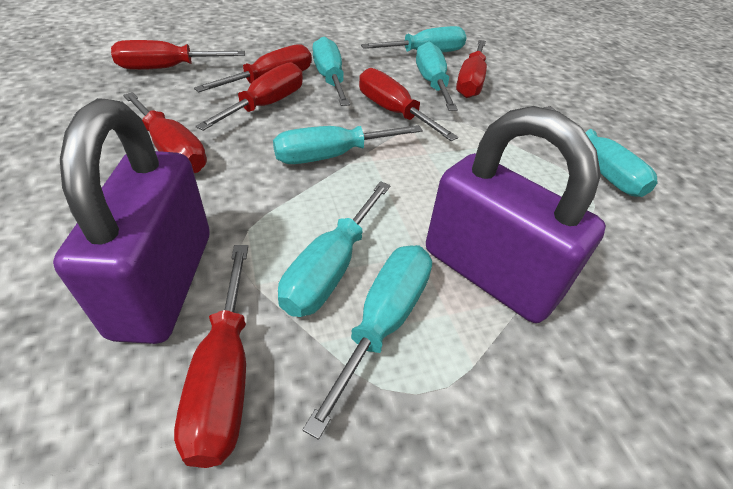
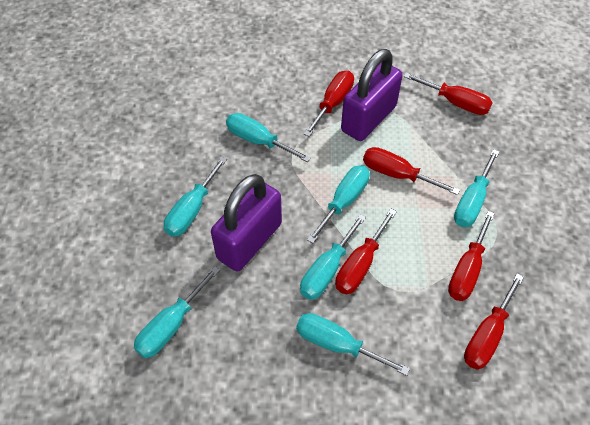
red screwdriver: [111,40,245,70] [123,92,207,173] [174,245,248,468] [194,44,312,92] [195,62,303,131] [359,68,458,141] [456,40,487,98] = 7 -> [304,71,354,137] [335,209,397,294] [363,147,460,195] [404,73,493,115] [448,211,495,301] [464,273,524,370] = 6

